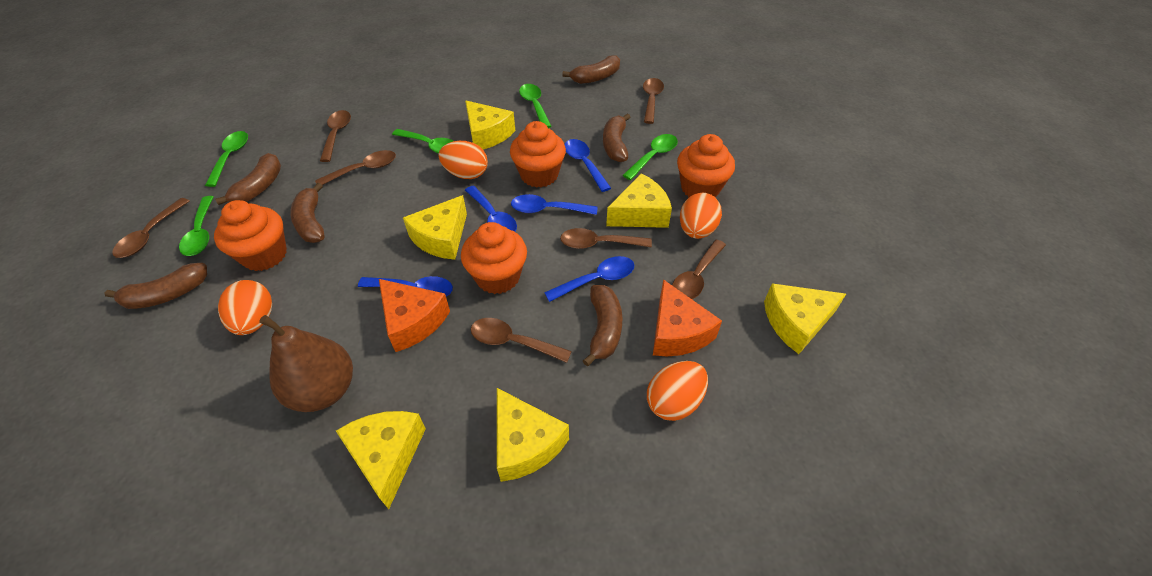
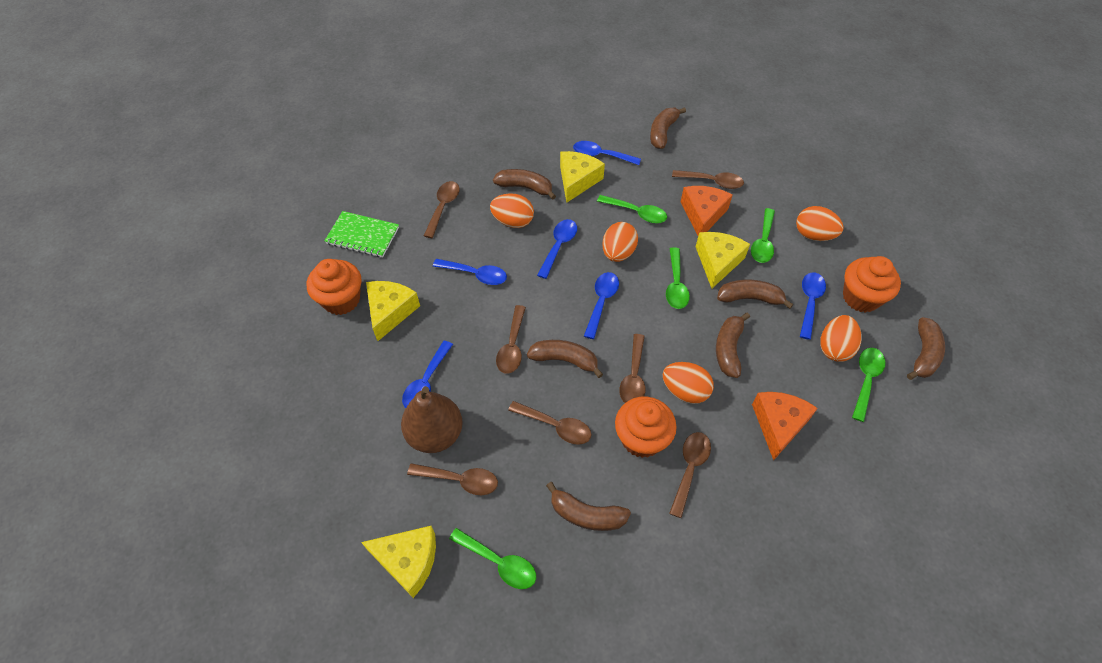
blue spoon: [358,276,453,297] [465,186,517,232] [511,194,598,215] [544,256,634,302] [564,139,611,192] = 5 -> [402,341,453,408] [433,259,507,285] [537,219,577,279] [573,141,641,165] [584,272,619,339] [800,272,826,340] = 6
brown banana: [104,263,207,309] [215,153,281,205] [290,183,325,243] [562,55,620,84] [583,285,623,366] [603,113,630,162] = 6 -> [493,169,556,200] [527,340,603,378] [546,482,631,531] [650,107,686,149] [716,312,750,378] [717,280,793,309] [907,317,945,380] = 7
green notebook: none = 0 -> [325,211,399,257] = 1
orange cupcake: [214,200,287,271] [461,222,527,294] [510,121,566,188] [677,134,735,198] = 4 -> [307,259,361,315] [615,396,677,458] [843,256,901,313] = 3
orange egg: [218,280,272,335] [438,141,488,179] [647,361,708,421] [680,193,722,239] = 4 -> [490,193,534,228] [602,222,638,262] [663,362,714,404] [796,206,844,241] [821,315,862,362] = 5
yellow cheese: [336,411,426,509] [403,195,467,260] [465,100,515,149] [497,388,569,482] [606,173,672,228] [764,283,846,354] = 6 -> [361,526,436,598] [366,281,420,341] [560,151,605,203] [696,232,750,288] = 4

